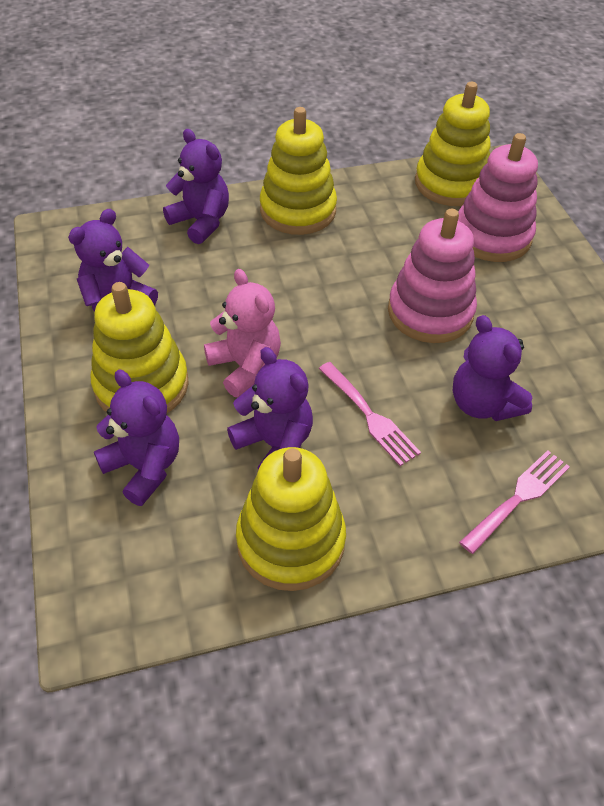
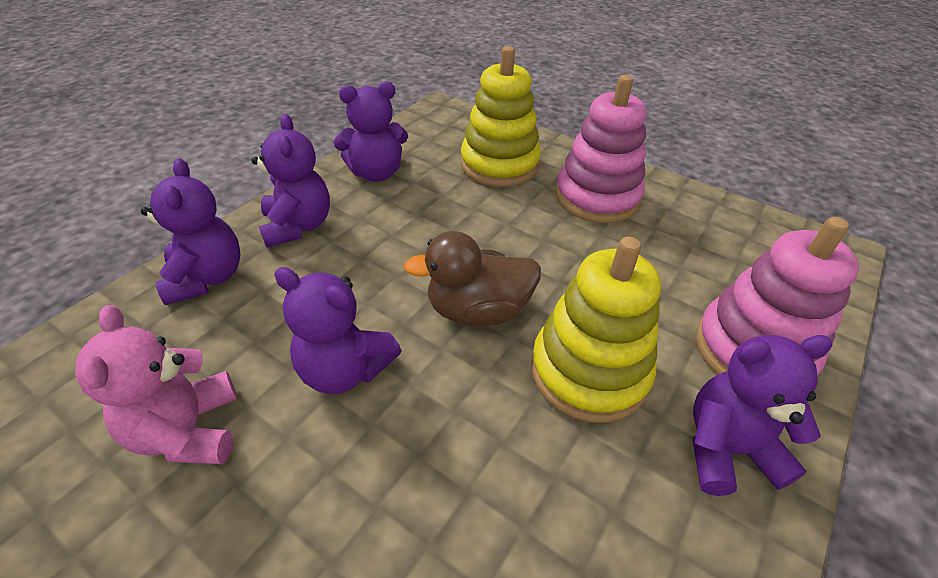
brown duck: none = 0 -> [404,231,541,326] = 1
pink fork: [319,362,421,466] [459,450,570,554] = 2 -> none = 0
yellow stacking toy: [91,282,189,413] [236,447,346,591] [260,107,337,235] [415,82,490,206] = 4 -> [461,46,541,187] [531,237,661,423] = 2

